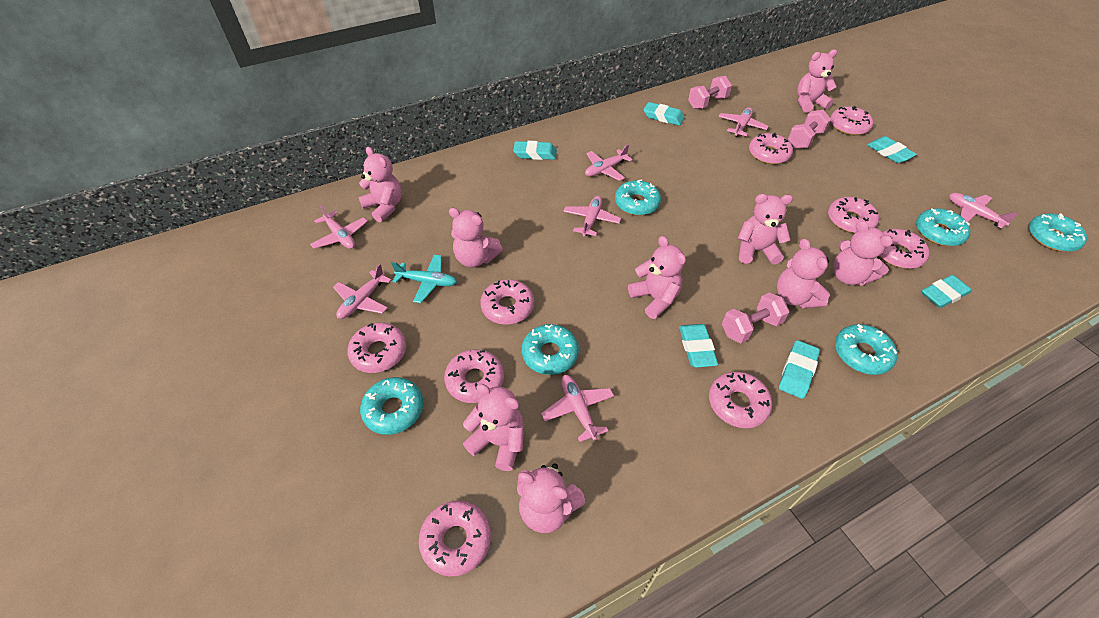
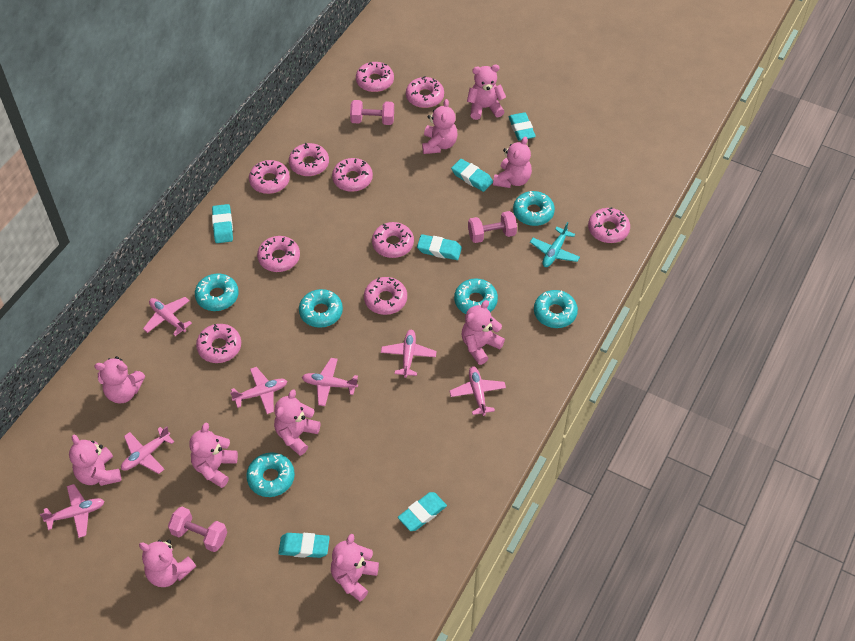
pink donut: [347,323,406,373] [419,501,491,577] [444,349,504,403] [480,279,534,325] [709,372,772,428] [749,133,793,164] [828,197,879,233] [830,106,873,135] [879,229,930,269] = 9 -> [196,324,241,363] [249,160,290,194] [257,236,300,272] [289,143,329,176] [332,158,373,192] [356,62,394,92] [364,277,407,315] [372,222,414,258] [406,76,444,108] [588,207,630,243] = 10
pink teddy bear: [358,147,402,222] [449,208,503,267] [463,384,524,471] [517,464,585,533] [628,236,686,319] [738,194,793,265] [777,239,830,309] [797,49,837,113] [833,221,893,286] = 9 -> [69,435,121,486] [94,356,145,404] [139,540,196,587] [189,423,238,488] [274,390,320,456] [331,534,379,601] [422,99,457,154] [462,300,505,365] [467,65,506,120] [493,136,532,188] = 10

